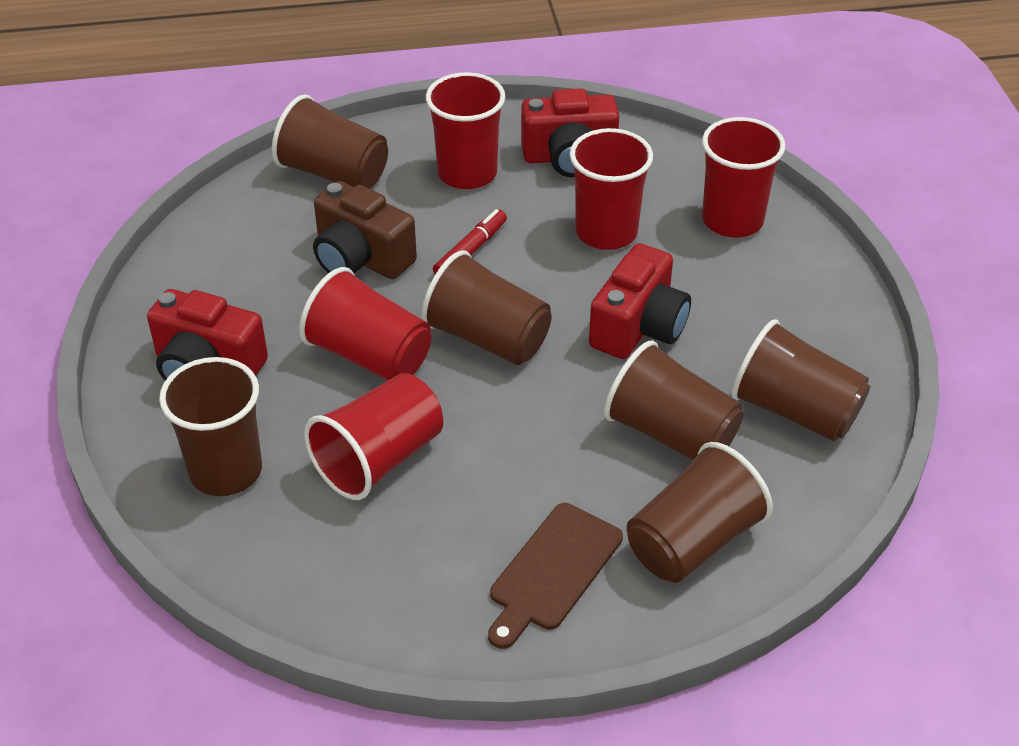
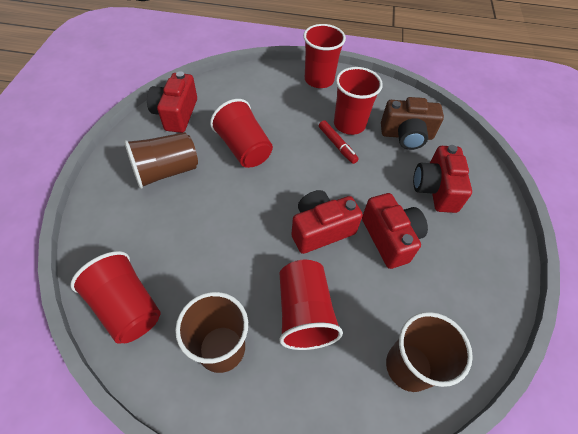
brown cup: [159,357,262,496] [272,95,388,189] [421,250,552,365] [604,340,744,460] [627,442,773,583] [731,319,870,441] = 6 -> [124,132,198,189] [175,292,248,373] [386,312,473,392] = 3
brown cutting board: [488,503,623,649] = 1 -> none = 0
red camera: [147,289,268,381] [521,88,619,178] [589,243,691,359] = 3 -> [147,71,197,133] [292,190,363,254] [362,193,428,269] [413,145,472,213] = 4

